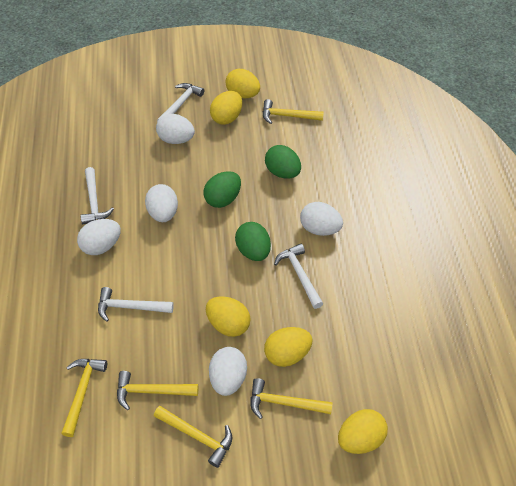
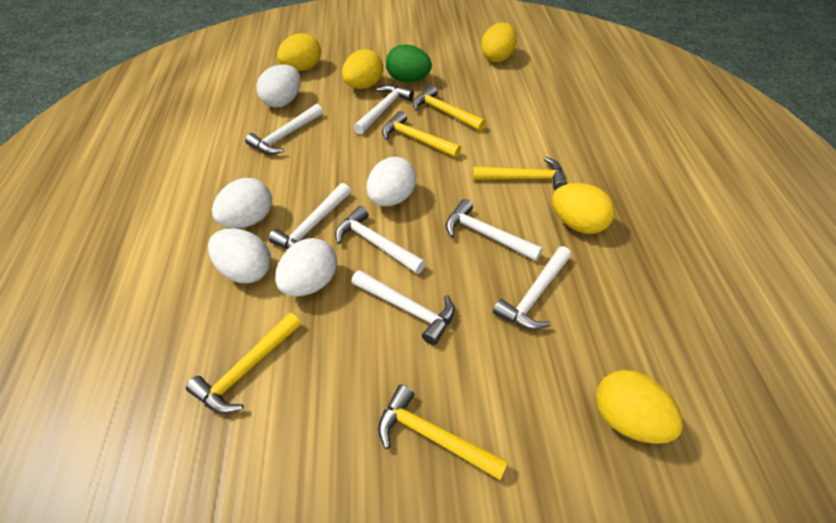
green egg: [204,171,241,208] [235,222,271,261] [265,145,301,179] = 3 -> [386,44,432,82] = 1
white hammer: [80,167,114,224] [98,287,174,322] [157,83,204,122] [274,244,323,309] = 4 -> [245,104,323,154] [268,183,351,250] [335,206,426,274] [351,270,455,345] [353,85,414,135] [445,199,543,261] [493,246,571,330] = 7

